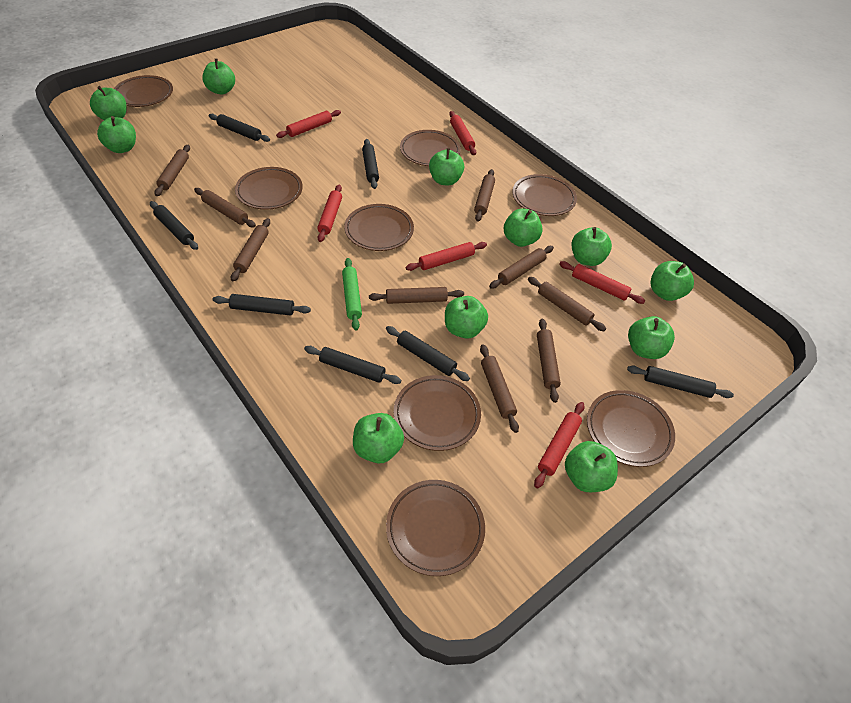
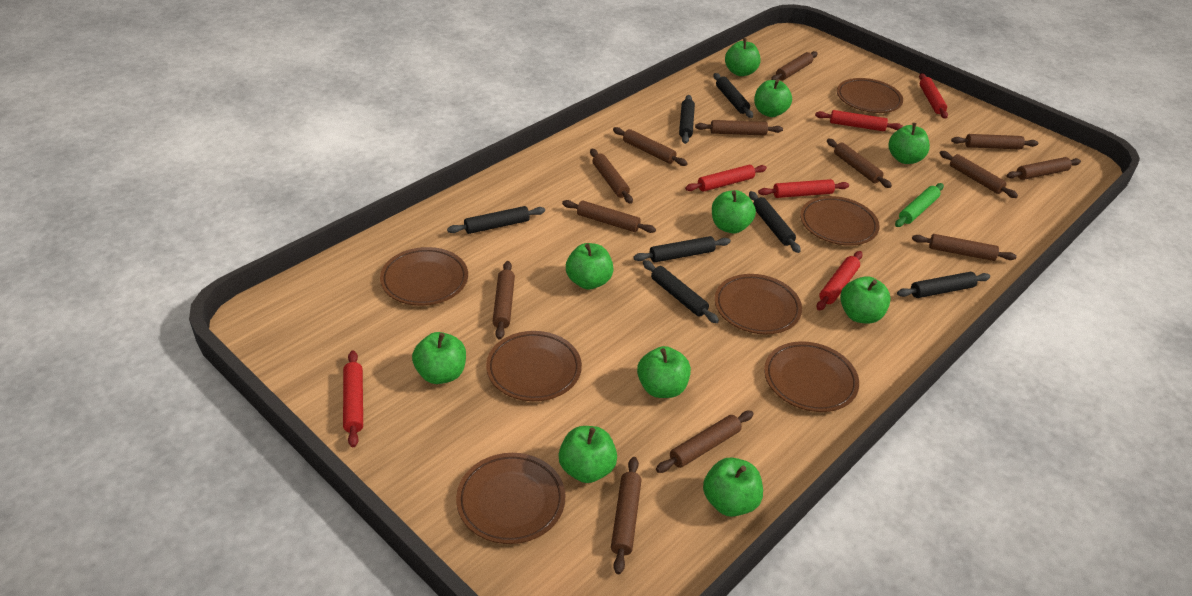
brown plate: [114,75,173,107] [235,167,303,210] [344,204,414,251] [386,480,485,576] [394,375,481,451] [400,130,461,166] [512,174,577,216] [587,390,675,467] = 8 -> [380,247,468,306] [456,453,566,544] [486,331,582,401] [714,274,802,334] [764,341,859,412] [800,196,880,246] [837,78,903,113] = 7
brown rolling pin: [154,145,190,196] [194,188,256,228] [231,218,270,282] [369,287,464,304] [474,169,495,222] [480,344,519,433] [489,246,554,288] [528,277,606,331] [537,318,561,403] = 9 -> [492,261,515,340] [562,200,656,233] [590,149,633,204] [611,457,642,574] [613,127,688,166] [656,411,754,473] [695,120,783,136] [771,51,818,80] [827,139,892,188] [912,234,1017,261] [940,151,1018,198] [951,134,1038,150] [1007,157,1081,180] = 13
green apple: [90,86,127,120] [97,116,136,153] [202,58,235,95] [353,413,404,463] [429,148,464,185] [445,296,488,339] [504,209,543,247] [565,441,618,492] [572,227,612,266] [628,316,675,359] [650,261,694,301] = 11 -> [412,332,466,384] [559,426,617,483] [566,243,614,290] [637,346,691,398] [703,458,763,517] [712,190,756,233] [725,38,761,76] [754,79,792,117] [840,276,891,324] [888,123,930,164] = 10

